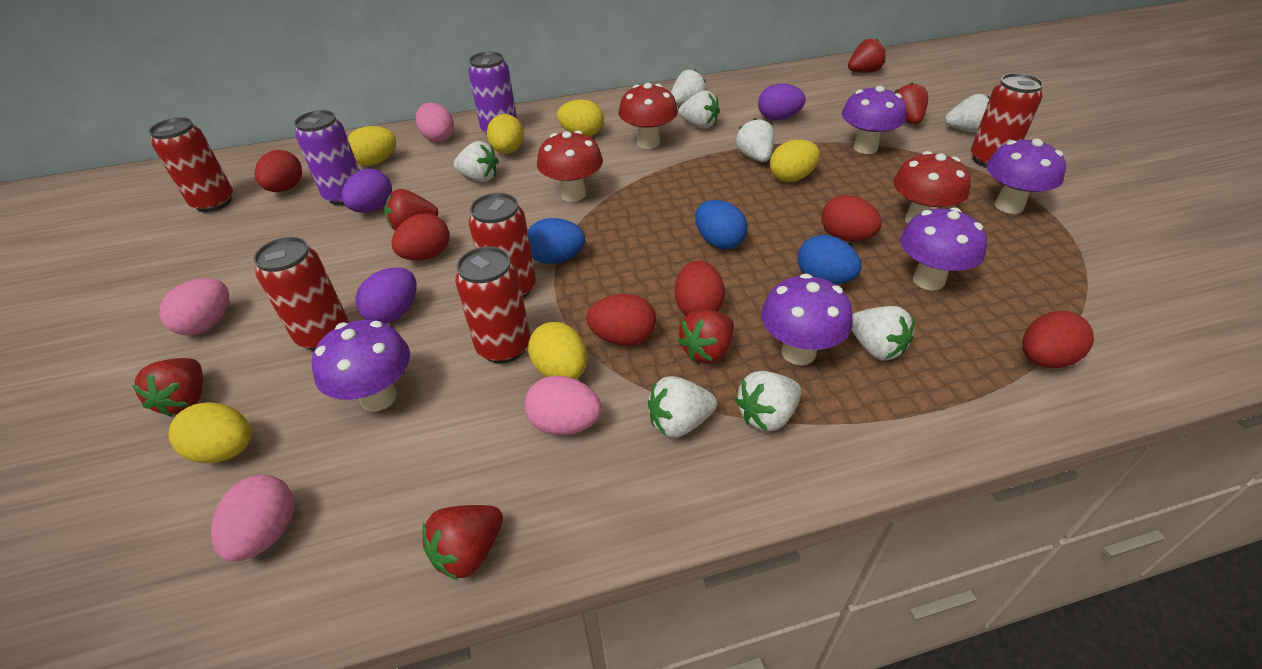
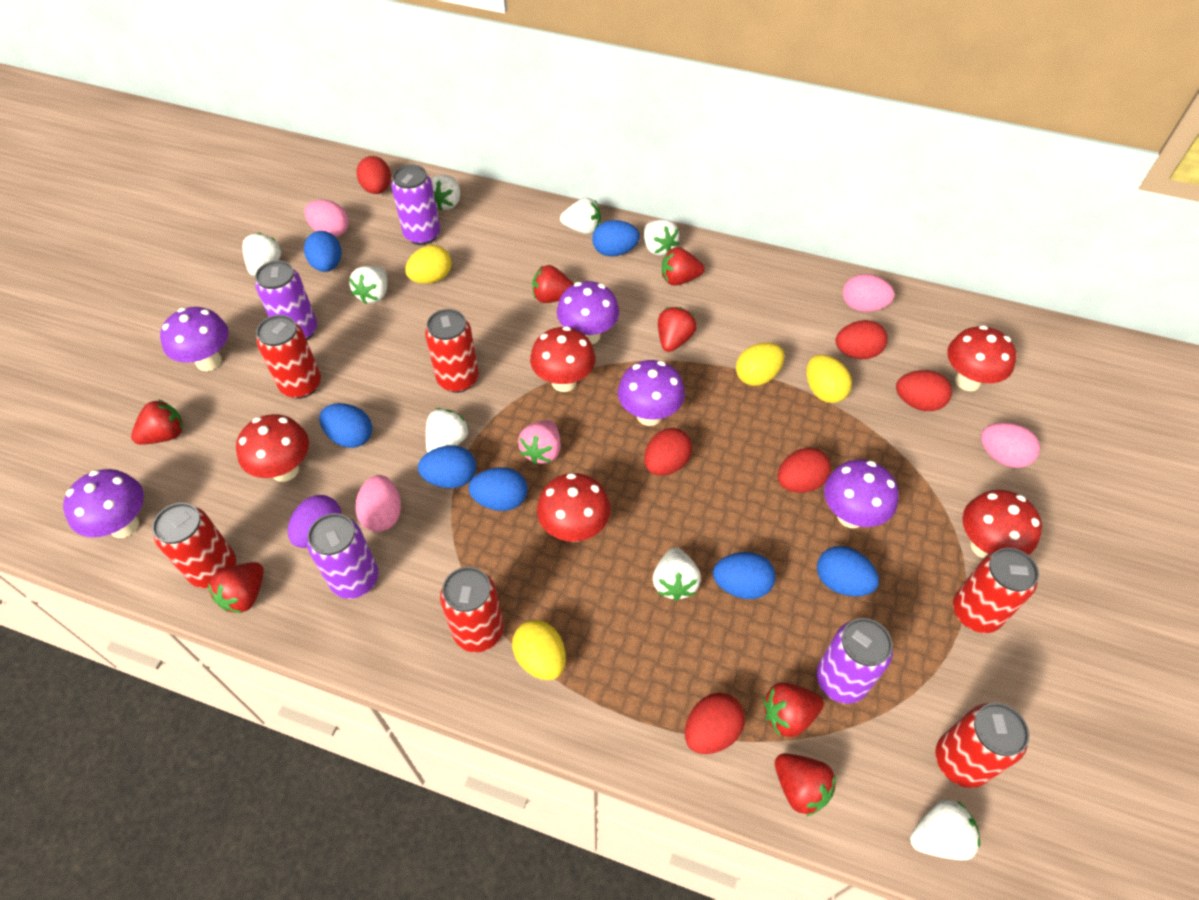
blue egg: [528,218,585,264] [695,200,748,249] [797,235,861,284] = 3 -> [304,231,342,272] [319,403,372,448] [418,445,476,488] [468,467,528,511] [592,220,640,257] [713,552,776,599] [817,546,879,596] = 7
pink strawberry: none = 0 -> [518,420,561,465] = 1
purple can: [294,110,360,205] [468,52,517,135] = 2 -> [255,261,317,340] [307,513,379,599] [391,164,440,245] [816,618,893,704] = 4
purple egg: [342,169,392,213] [356,267,417,324] [758,83,806,120] = 3 -> [288,495,342,548] = 1
red can: [149,117,233,212] [253,237,348,351] [455,246,531,363] [469,193,536,299] [971,73,1044,168] = 5 -> [152,503,236,588] [256,315,321,399] [425,309,479,393] [440,567,504,652] [935,703,1029,788] [953,548,1039,633] = 6
red mushroom: [537,130,603,202] [618,83,678,149] [893,151,971,223] = 3 -> [236,414,309,482] [530,326,595,392] [537,473,611,542] [947,325,1016,391] [963,490,1042,559] = 5
red strawberry: [132,358,203,417] [384,189,439,231] [422,505,503,580] [678,309,734,363] [848,39,886,73] [895,82,928,124] = 6 -> [131,399,183,445] [208,562,264,613] [532,265,574,303] [658,307,697,352] [662,247,705,285] [763,682,824,737] [775,753,836,817] = 7
yellow egg: [168,402,251,463] [347,126,396,166] [487,114,524,154] [528,322,587,379] [557,99,604,136] [770,140,820,182] = 6 -> [405,245,452,284] [512,620,566,680] [736,343,785,386] [806,355,852,403] = 4

